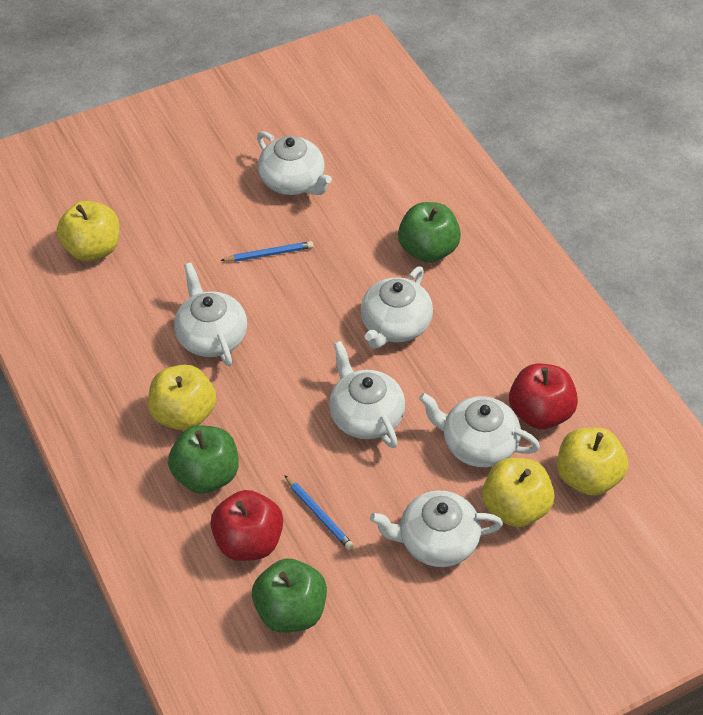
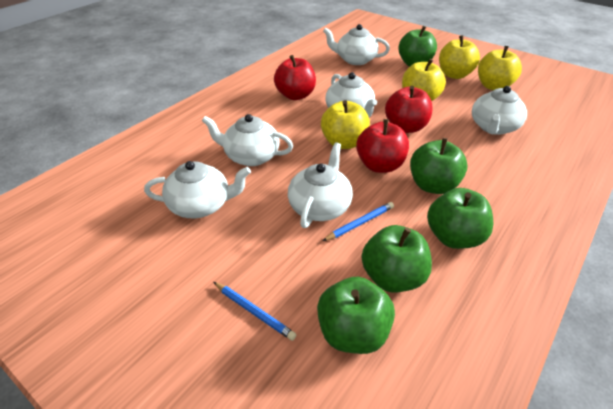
green apple: [168,425,239,494] [252,559,327,633] [398,202,461,263] = 3 -> [317,277,395,354] [362,225,432,293] [398,26,437,66] [410,138,468,194] [427,188,493,249] = 5
red apple: [210,490,283,561] [509,364,578,429] = 2 -> [274,55,316,100] [356,119,409,173] [385,86,433,133] = 3

